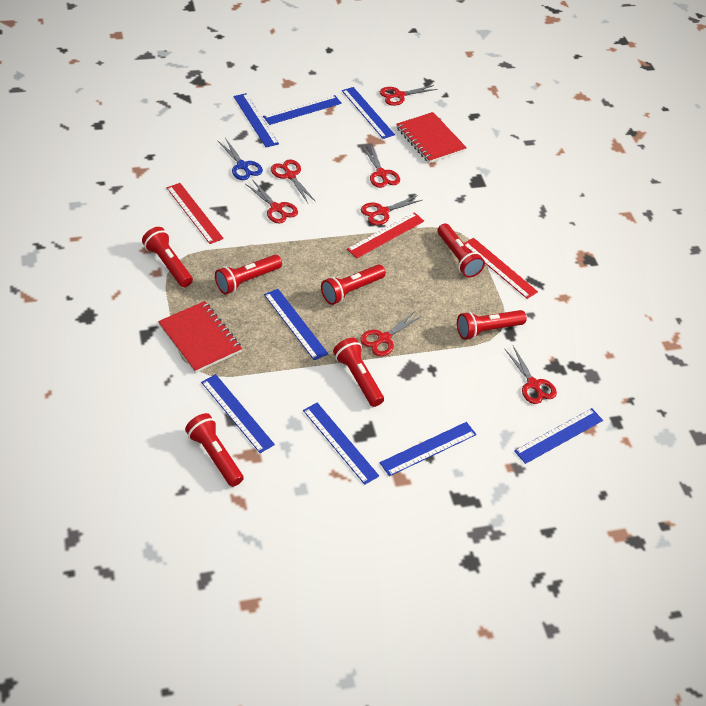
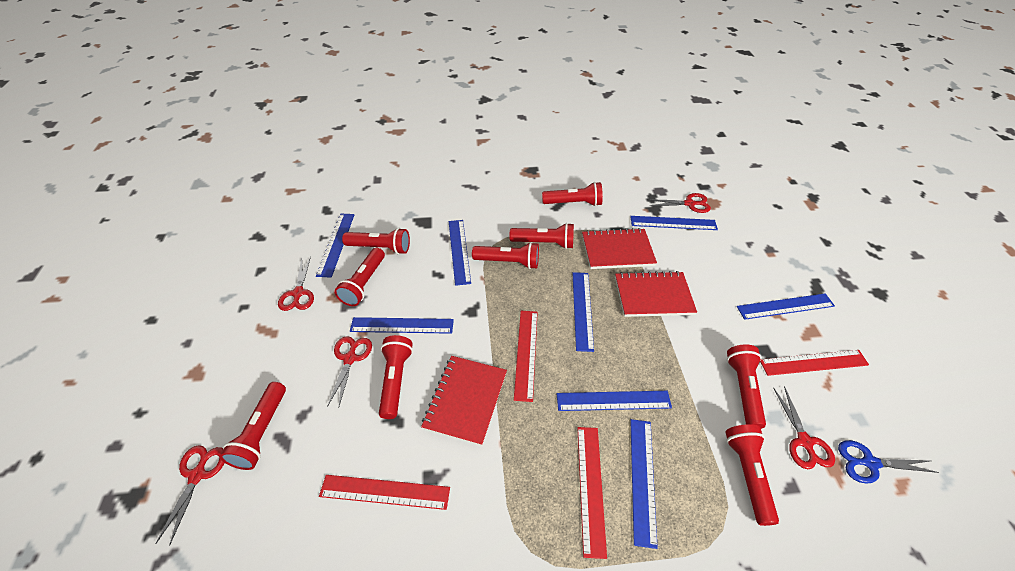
red flashlight: [142,227,193,287] [185,413,244,487] [215,255,282,295] [321,264,386,305] [333,338,384,407] [437,223,485,278] [457,310,527,340] = 7 -> [220,382,286,470] [334,248,385,306] [342,228,410,254] [379,335,413,419] [472,242,539,269] [509,223,574,249] [542,182,603,206] [725,424,779,526] [727,345,766,429] = 9
red notebook: [158,301,242,373] [397,112,467,163] = 2 -> [421,356,507,446] [582,228,657,269] [615,271,697,317] = 3
red ruler: [167,183,224,244] [347,212,424,258] [464,238,538,299] = 3 -> [319,475,450,510] [514,311,538,402] [577,427,607,559] [760,350,869,376] = 4
red scissors: [246,181,298,224] [271,160,316,203] [360,311,422,356] [361,195,422,225] [363,144,400,188] [380,85,438,106] [504,346,557,404] = 7 -> [156,445,225,546] [278,256,314,311] [327,336,372,409] [648,193,711,213] [773,386,835,469] = 5

